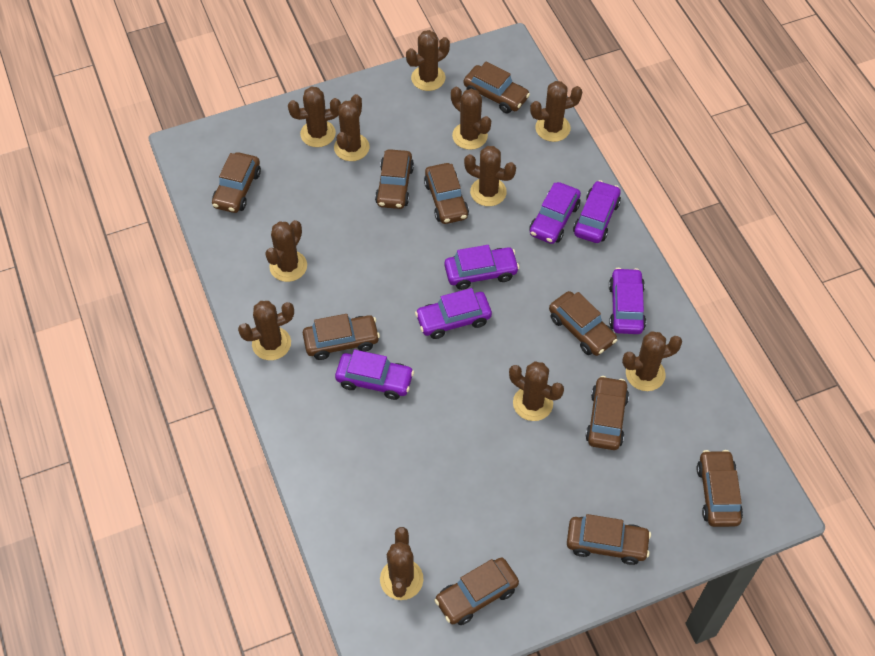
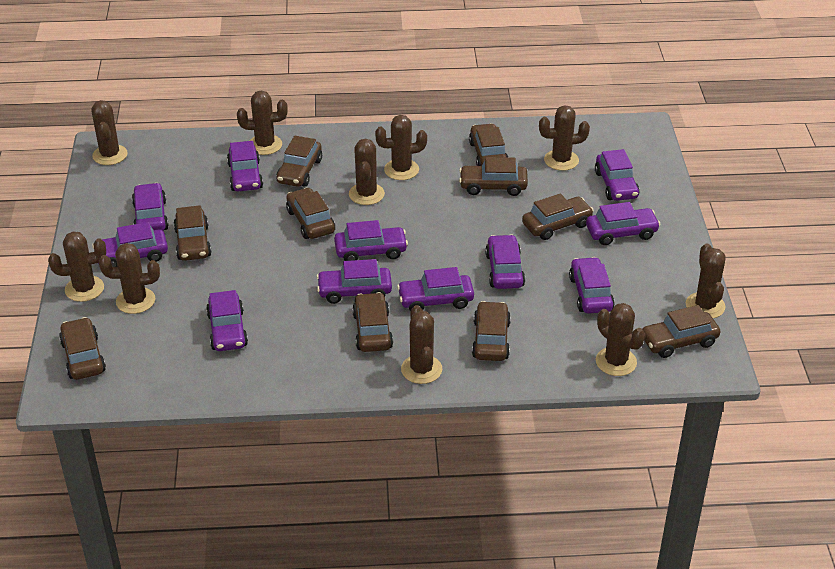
brown cactus: [238,301,294,360] [265,220,307,282] [288,87,341,147] [334,94,370,161] [380,527,423,600] [406,30,450,91] [451,87,491,150] [464,146,516,206] [509,361,564,421] [530,81,582,142] [622,331,682,391] = 11 -> [48,231,106,302] [91,100,128,165] [99,243,160,314] [237,91,288,155] [349,138,385,205] [375,115,427,180] [401,305,442,384] [539,105,590,171] [596,303,645,376] [686,243,726,318] = 10
purple car: [335,350,414,400] [415,288,492,339] [444,245,520,290] [529,182,581,244] [573,180,621,243] [609,268,646,334] = 6 -> [92,222,168,267] [132,183,169,231] [206,290,248,351] [227,141,263,192] [316,259,392,304] [334,220,408,261] [397,267,474,311] [485,234,525,289] [569,257,615,314] [586,202,660,245] [595,149,639,201] = 11

